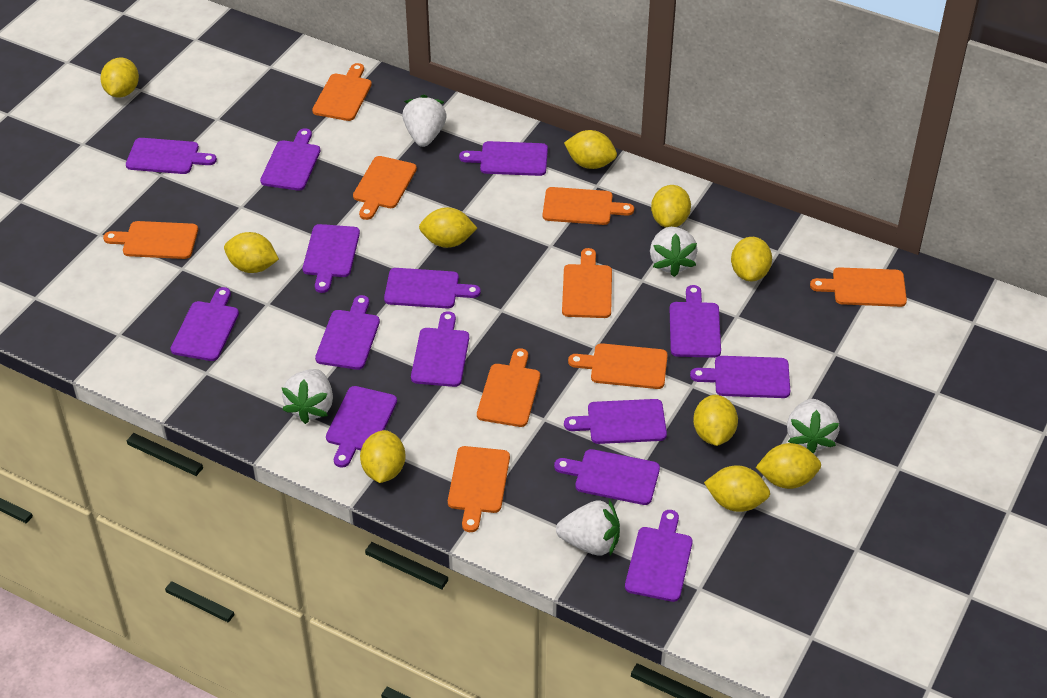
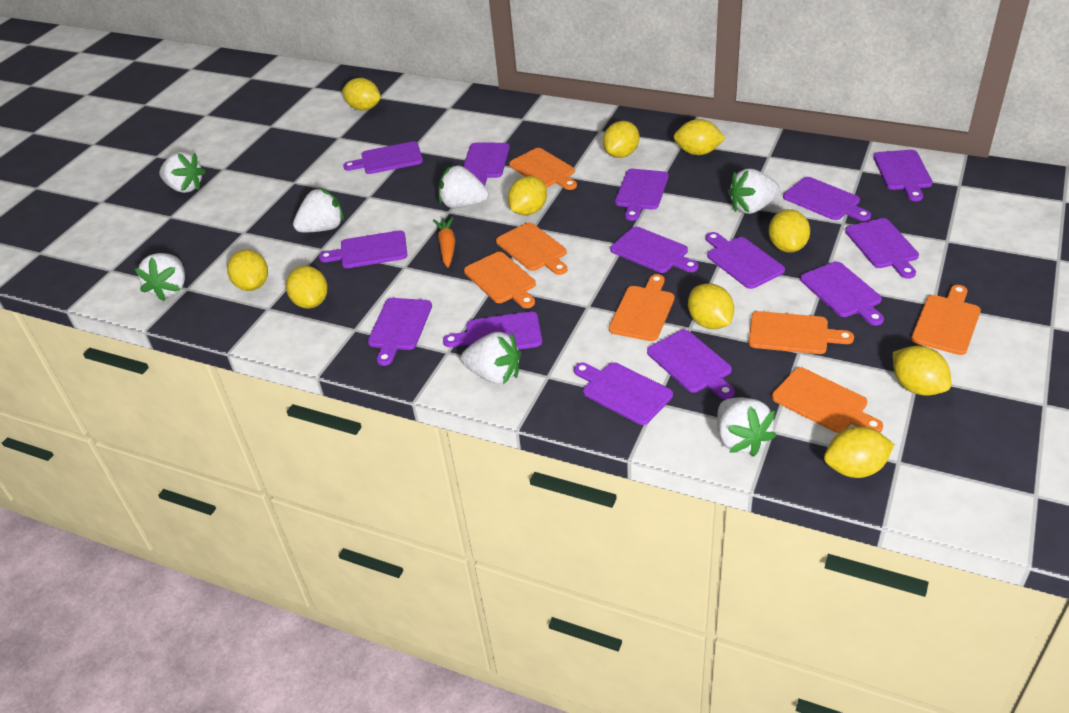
orange carrot: none = 0 -> [433,216,455,268] = 1
orange cutting board: [103,221,198,259] [312,63,372,121] [353,156,417,220] [448,446,510,532] [477,348,540,427] [543,187,634,225] [562,248,612,318] [568,343,668,389] [810,267,907,307] = 9 -> [464,252,536,308] [496,222,567,275] [509,148,577,190] [609,274,674,341] [749,311,854,354] [772,368,883,433] [911,285,981,355] = 7
white strawberry: [281,369,333,424] [402,95,447,147] [556,500,620,556] [650,227,698,277] [787,399,839,453] = 5 -> [135,253,185,301] [159,152,206,193] [293,188,344,232] [438,165,489,208] [461,332,521,384] [717,397,776,456] [728,169,780,214] = 7

